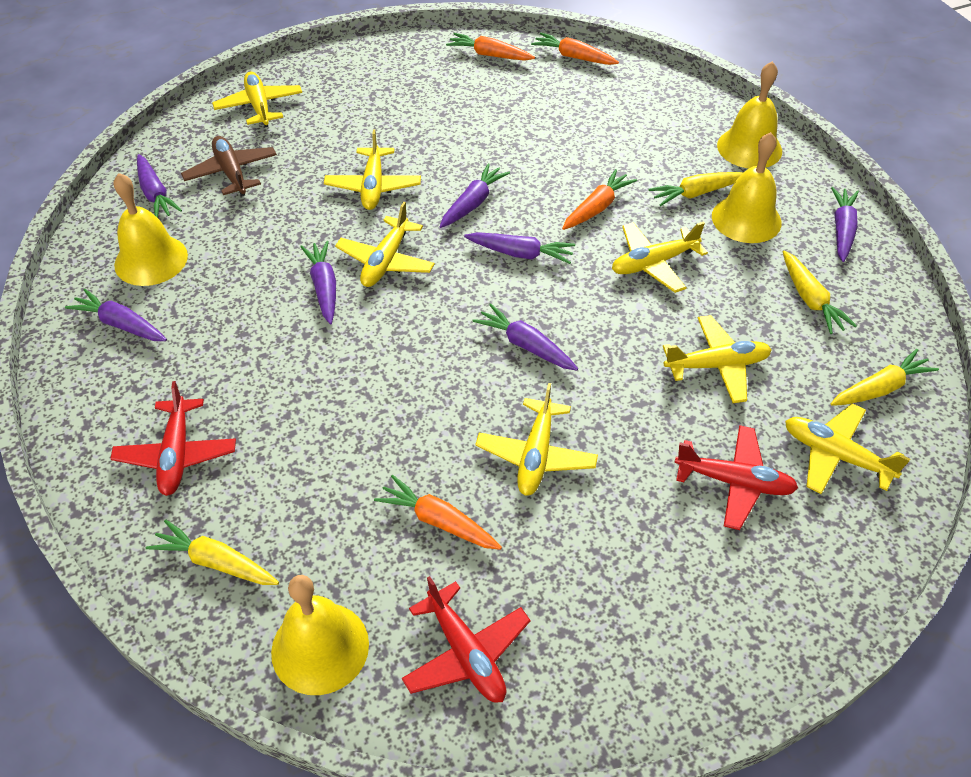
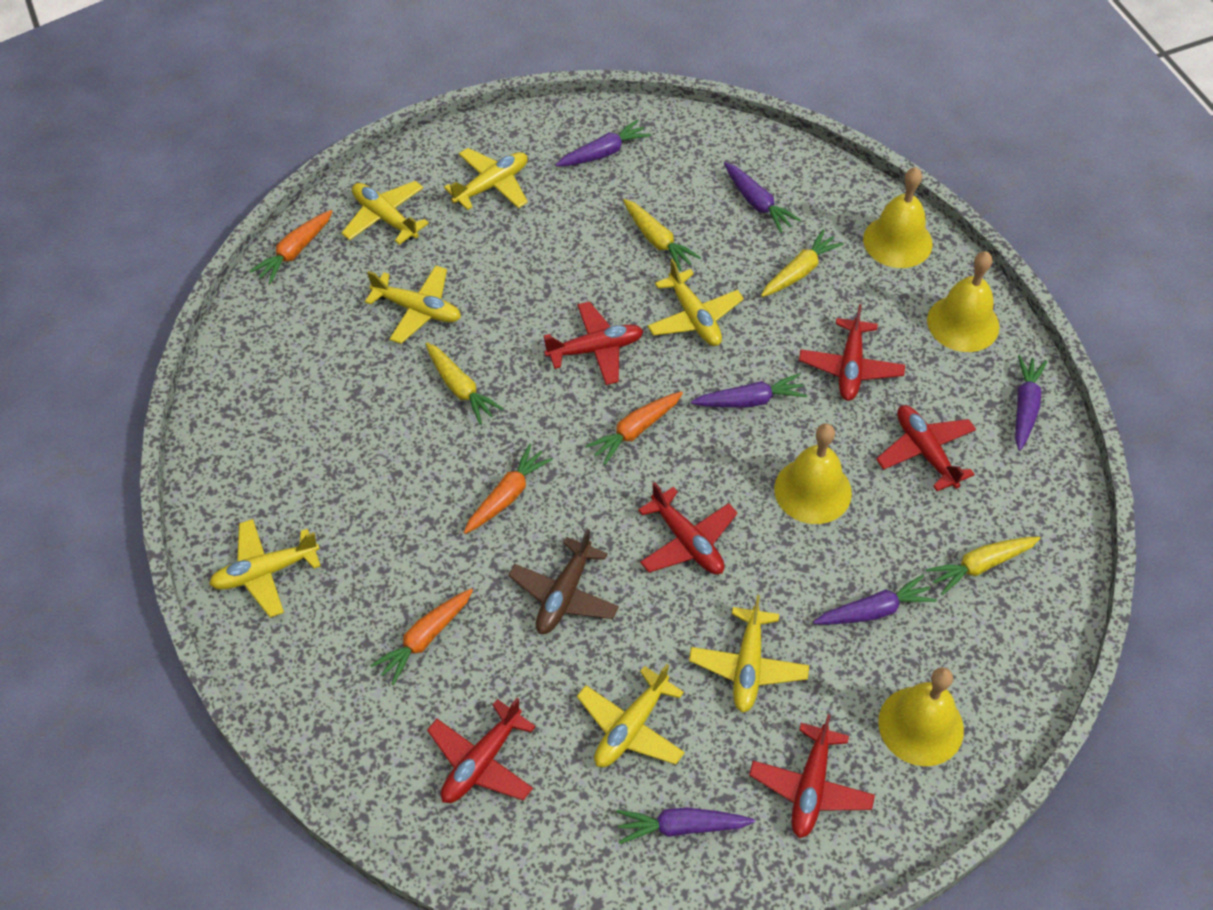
purple carrot: [65,289,167,341] [137,154,182,218] [300,241,336,324] [439,163,510,228] [464,232,575,264] [472,303,578,371] [831,187,859,262] = 7 -> [555,119,651,167] [617,808,755,844] [691,374,807,408] [724,162,801,233] [813,575,937,625] [1015,355,1047,451] = 6
red plane: [110,381,236,496] [402,576,531,703] [674,425,798,530] = 3 -> [427,698,536,803] [544,301,643,385] [638,482,738,574] [749,714,875,838] [799,304,905,401] [876,405,976,491] = 6

